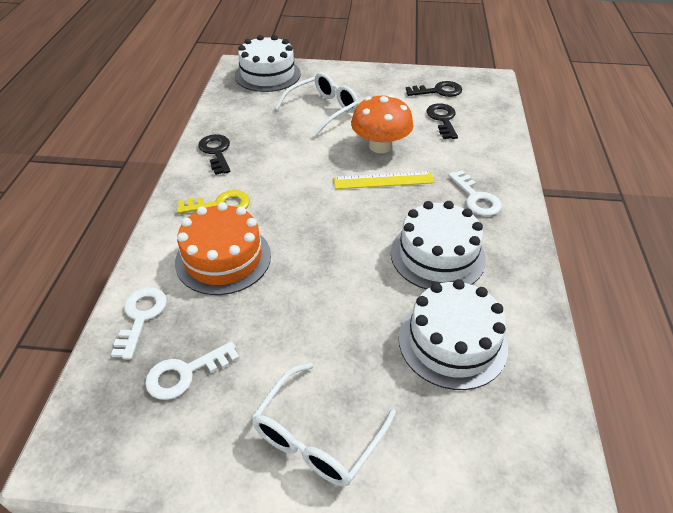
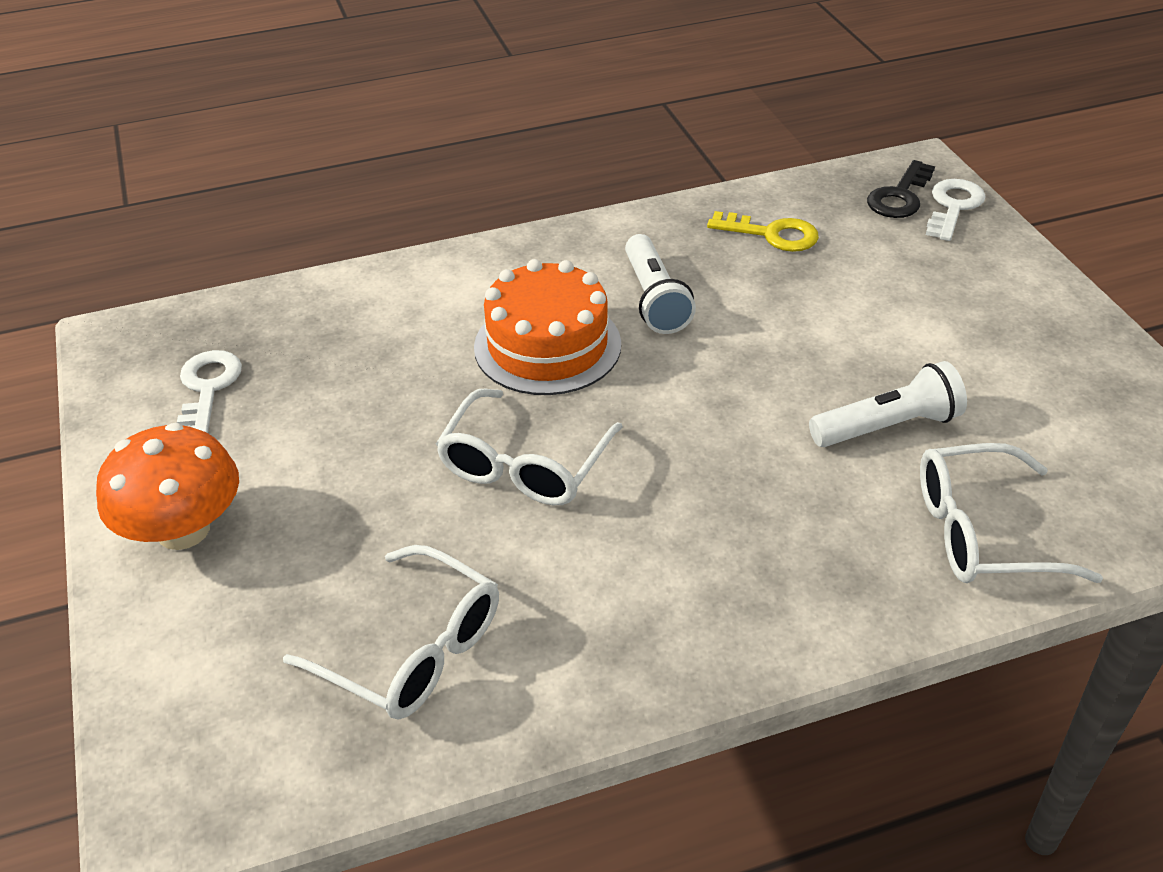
black key: [198,134,230,175] [406,81,462,97] [427,103,458,139] = 3 -> [867,160,935,218] = 1
white cake: [235,35,301,92] [391,201,486,290] [399,279,508,390] = 3 -> none = 0
white flashlight: none = 0 -> [625,234,696,334] [809,361,967,447] = 2
white glasses: [251,363,396,487] [275,72,359,137] = 2 -> [283,545,499,720] [436,389,623,505] [920,443,1103,583] = 3
white key: [111,287,167,360] [145,341,239,400] [448,170,502,216] = 3 -> [177,350,242,433] [926,179,986,241] = 2
yellow ruler: [334,171,435,189] = 1 -> none = 0

